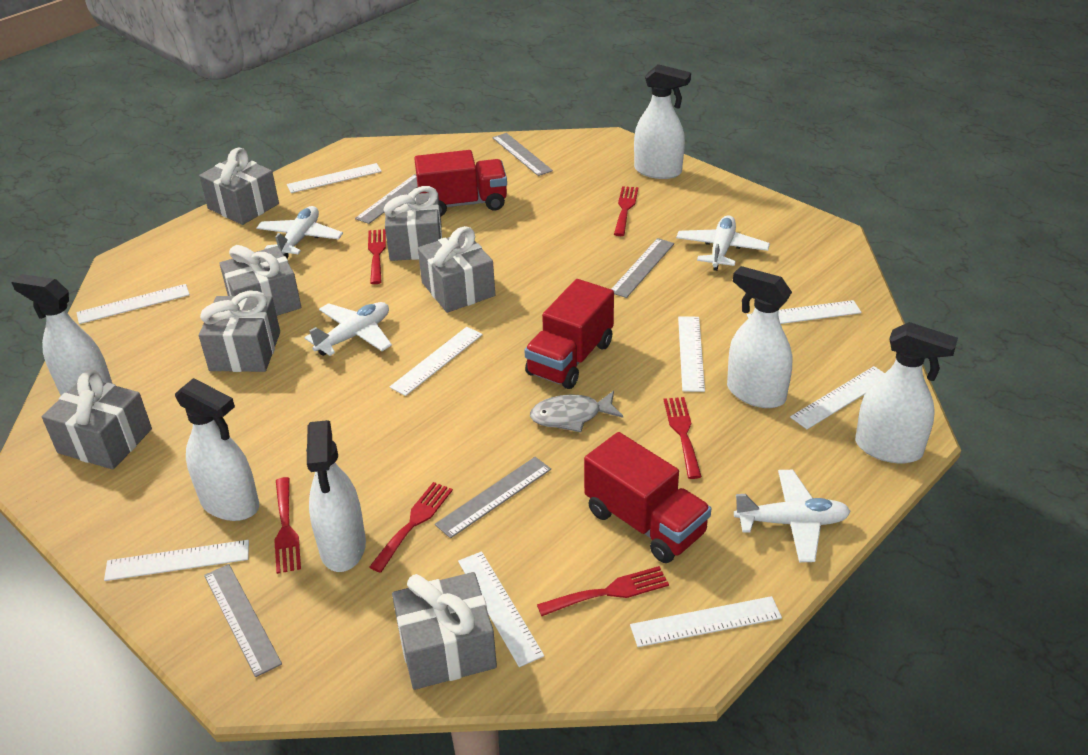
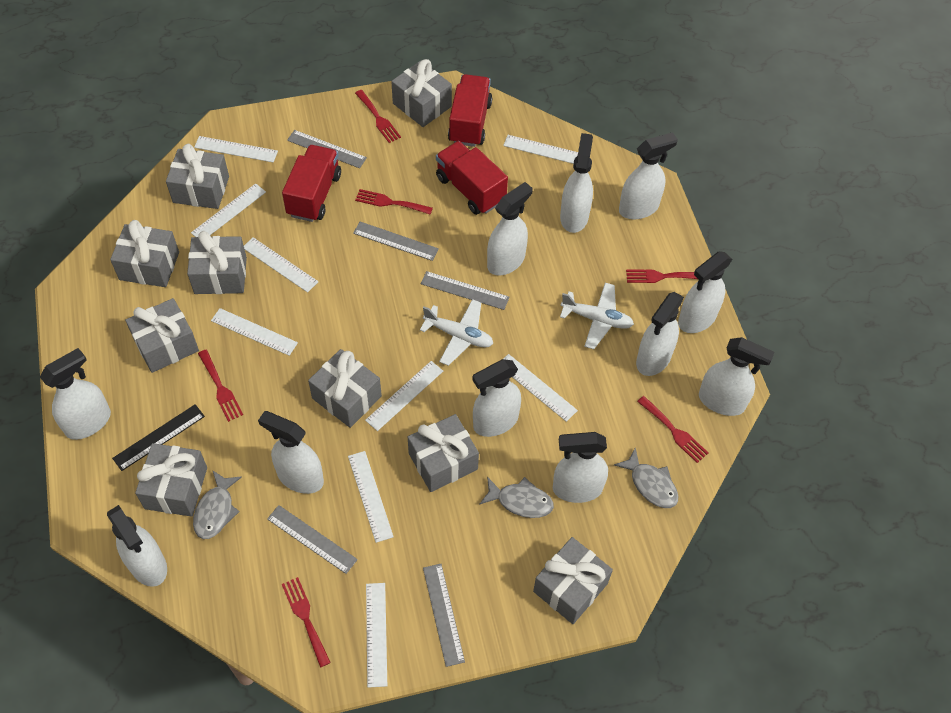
black ruler: none = 0 -> [112,404,205,471] = 1
grey fish: [530,391,623,432] = 1 -> [193,470,242,539] [479,477,554,518] [614,447,679,508] = 3
grey gift: [42,370,152,470] [199,148,279,225] [199,291,280,372] [219,245,301,316] [384,186,442,261] [392,572,497,690] [418,226,495,313] = 7 -> [110,220,179,287] [125,298,199,373] [135,443,207,517] [166,144,229,209] [187,231,247,294] [308,349,382,428] [391,59,452,127] [408,414,479,492] [533,537,613,624] = 9
white plane: [256,206,343,259] [305,302,392,356] [676,215,770,271] [734,470,851,562] = 4 -> [420,299,493,366] [560,283,634,349] = 2
white spray bottle: [12,274,113,396] [175,378,259,521] [306,420,366,572] [634,64,691,179] [727,266,792,408] [855,322,958,463] = 6 -> [40,348,111,440] [107,505,167,587] [258,411,324,494] [472,359,521,437] [487,182,533,275] [553,432,608,503] [560,133,593,233] [619,132,678,219] [636,292,684,376] [678,251,732,333] [699,337,774,416] = 11

